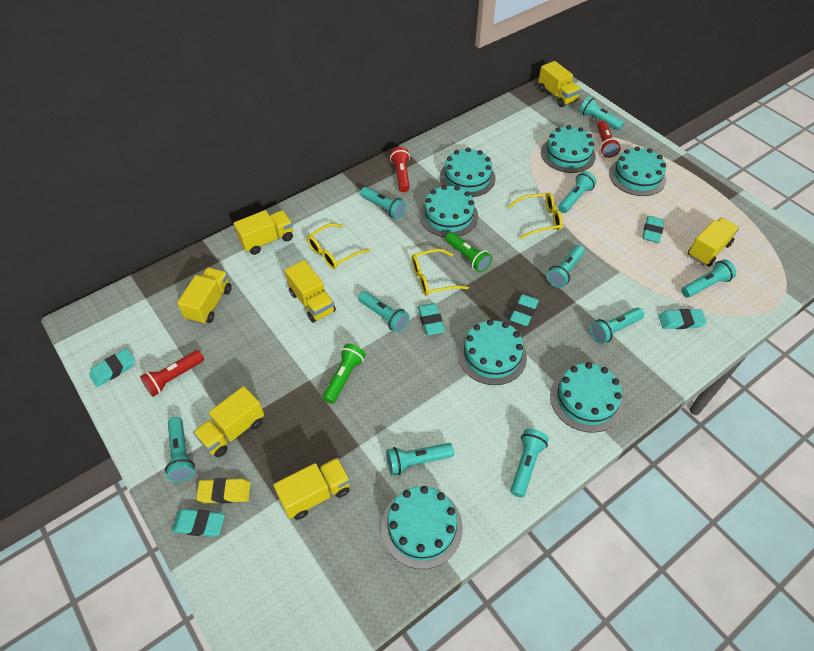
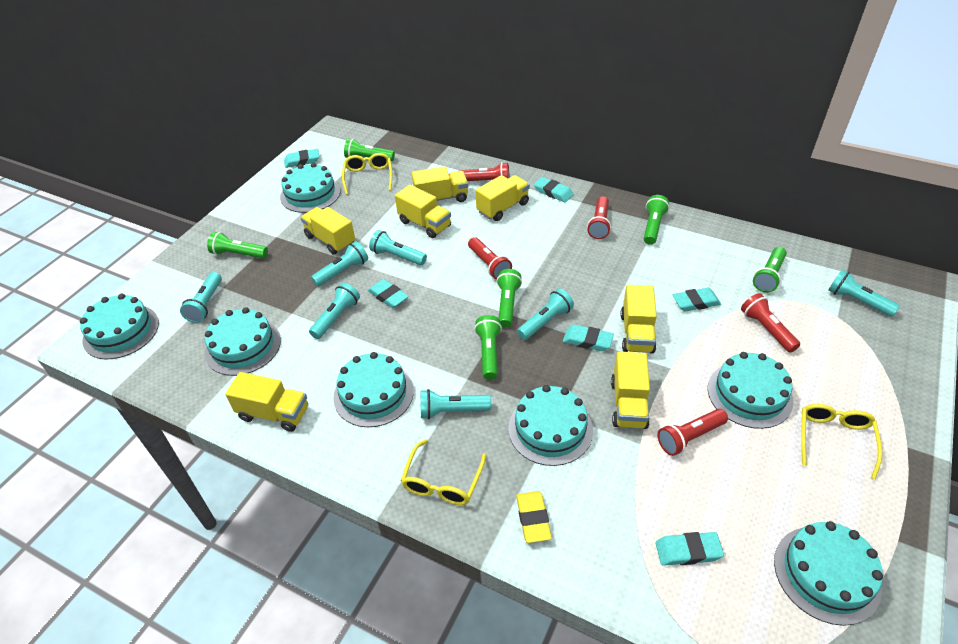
green flashlight: [323,344,366,404] [445,232,492,272] = 2 -> [207,232,268,258] [344,139,395,161] [475,315,502,380] [497,269,522,328] [644,195,669,245] [753,247,787,293] = 6
red flashlight: [140,350,204,397] [390,147,410,192] [597,121,621,158] = 3 -> [459,162,509,181] [468,237,512,280] [587,196,611,239] [658,409,728,456] [741,293,800,353] = 5
turquoise flashlight: [165,417,195,482] [358,291,410,333] [360,187,407,219] [386,443,454,475] [510,429,549,498] [547,245,585,288] [558,171,596,213] [580,96,624,130] [590,308,644,344] [681,259,736,298] = 10 -> [180,272,222,323] [309,283,360,339] [311,241,368,287] [369,230,427,265] [420,389,491,419] [517,288,574,340] [828,270,900,317] = 7

